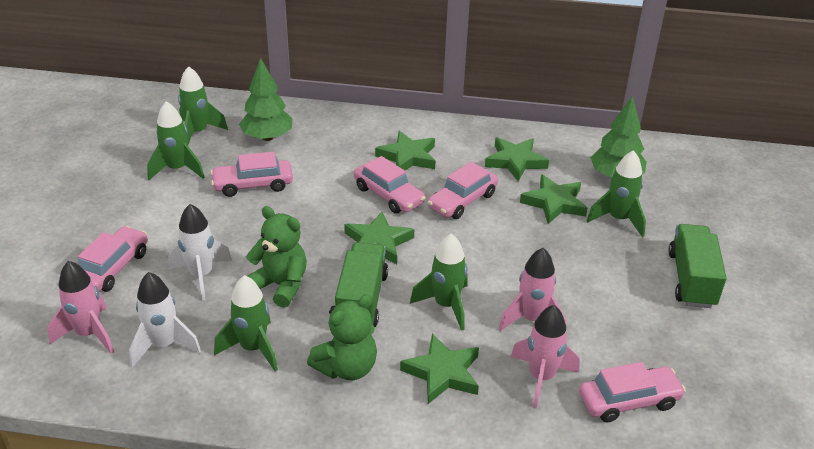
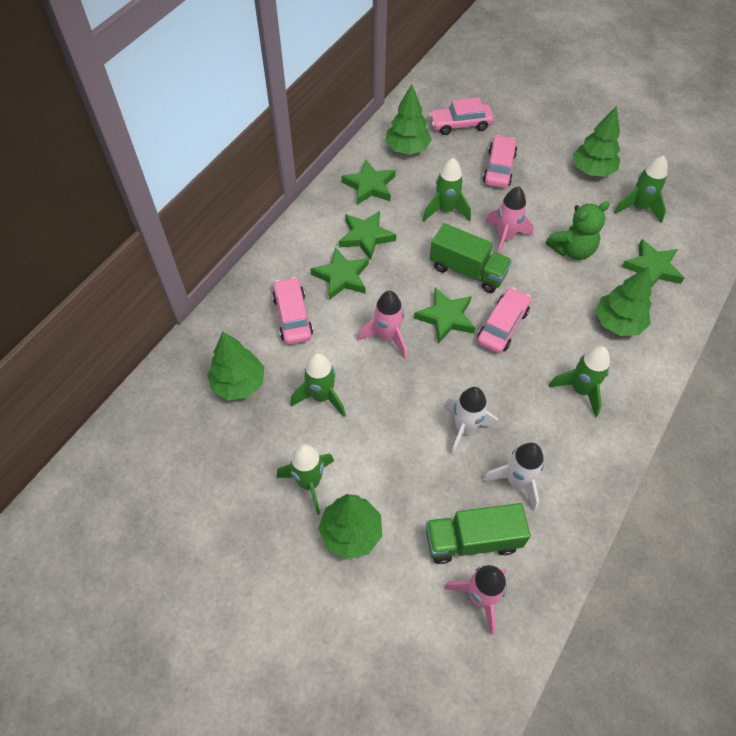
green teddy bear: [246,206,307,308] [307,294,377,380] = 2 -> [546,201,610,260] = 1
green tree: [239,58,292,141] [590,96,647,178] = 2 -> [207,332,264,400] [318,494,382,559] [385,84,432,155] [573,106,620,177] [596,267,652,336] = 5
pink car: [78,226,148,292] [210,152,293,197] [354,156,426,214] [427,162,498,219] [579,362,686,423] = 5 -> [272,277,313,345] [429,97,494,135] [477,287,531,354] [483,135,517,188] = 4

